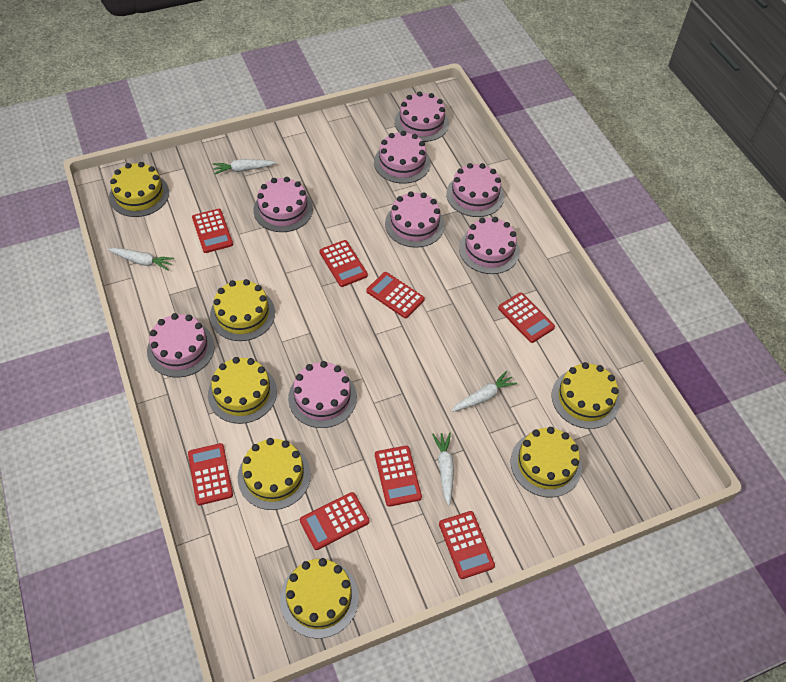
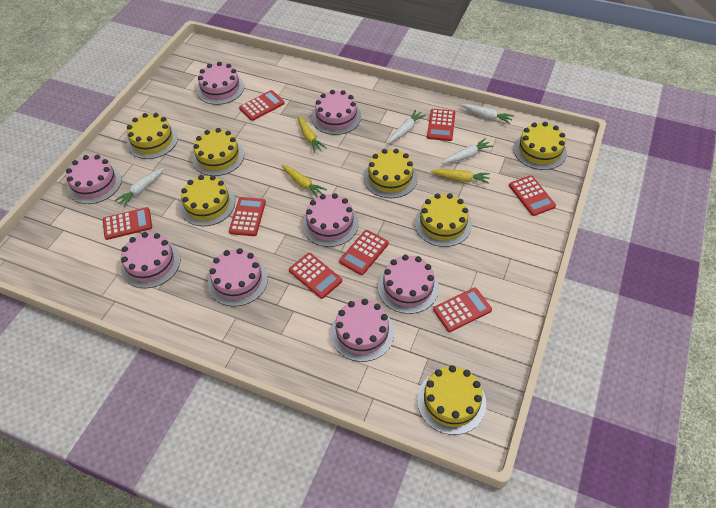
yellow carrot: none = 0 -> [281,165,327,197] [298,116,326,153] [431,169,490,184] = 3

